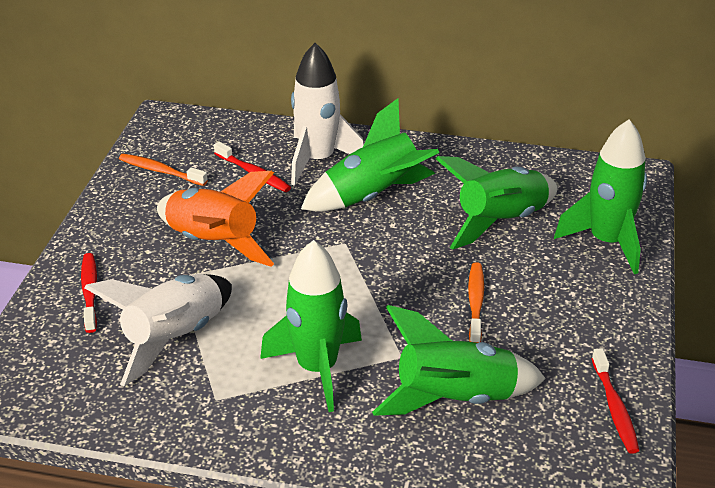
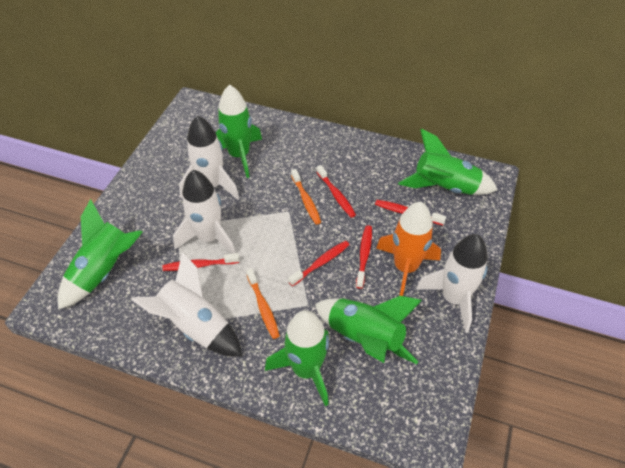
red toothbrush: [81,253,97,333] [214,142,291,192] [591,348,640,454] = 3 -> [162,253,240,271] [288,241,349,286] [316,165,356,218] [356,225,372,289] [375,200,446,225] = 5
white rocket: [84,274,232,386] [291,43,364,186] = 2 -> [131,252,242,357] [173,170,235,254] [179,115,239,200] [416,234,488,333] = 4

